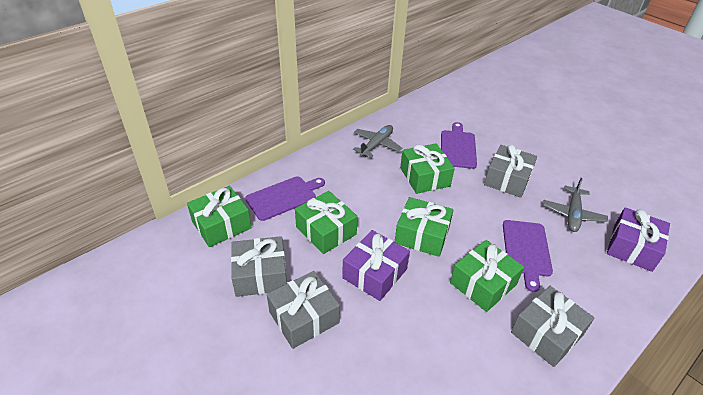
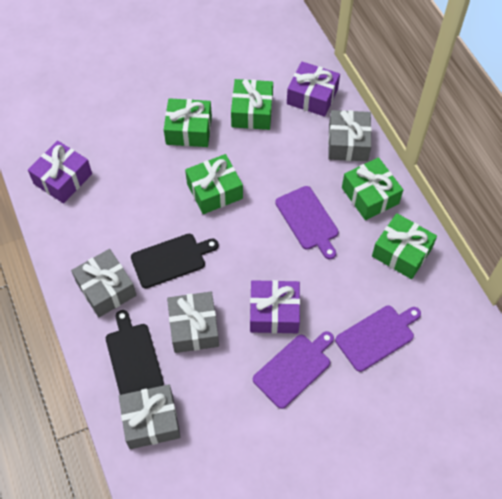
black cutting board: none = 0 -> [106,310,164,395] [131,234,219,288] = 2
grey plane: [353,125,403,158] [543,178,608,232] = 2 -> none = 0
purple gift: [342,230,410,301] [607,207,670,272] = 2 -> [28,140,92,204] [250,280,300,333] [287,61,340,117] = 3

